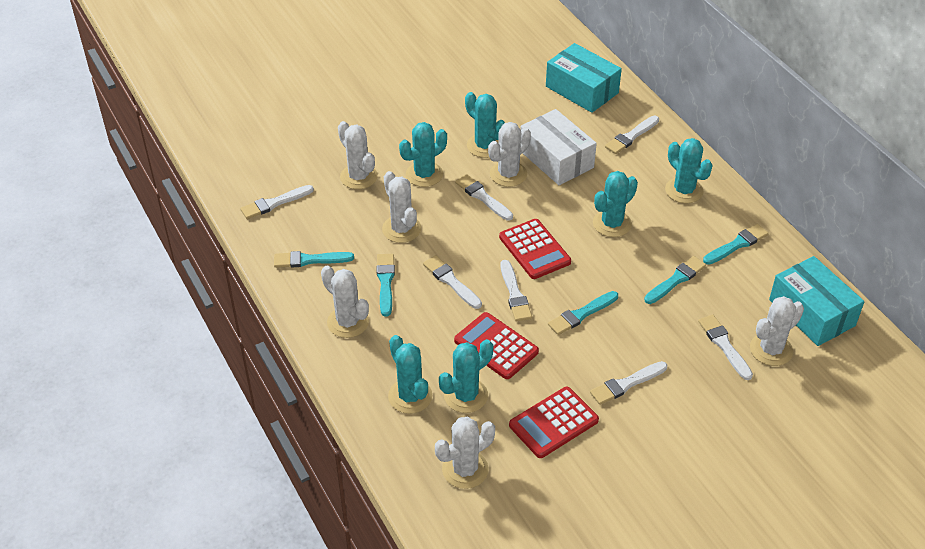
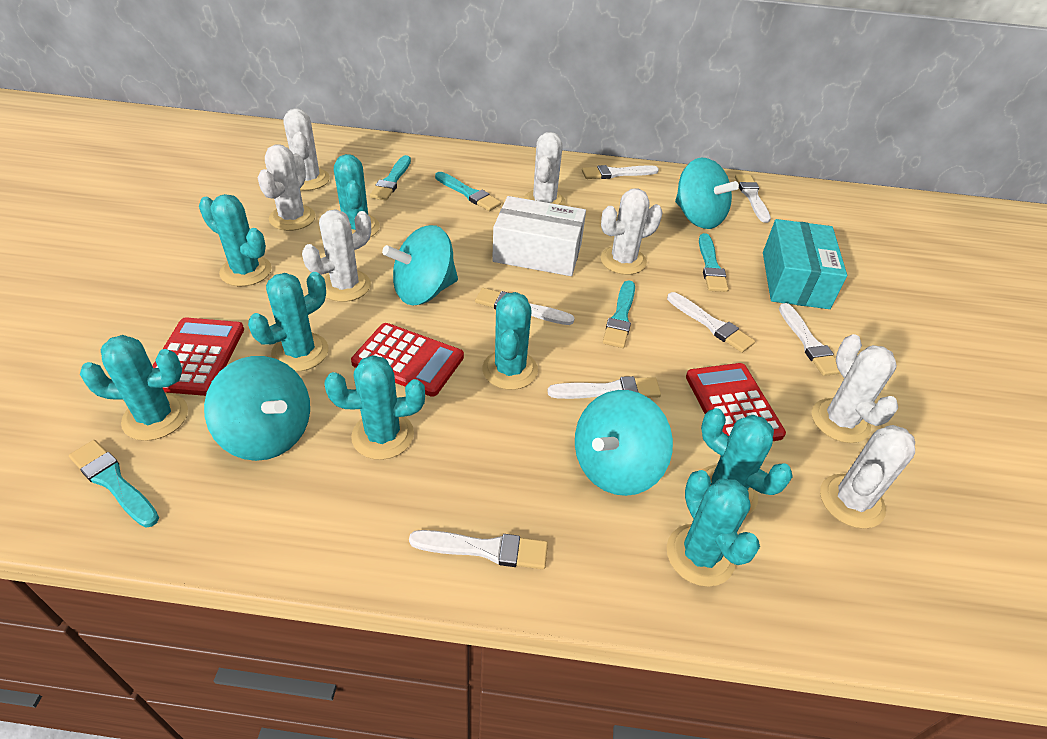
turquoise box: [546,43,622,113] [769,256,864,346] = 2 -> [763,219,847,309] = 1
turquoise cactus: [388,335,432,414] [399,122,447,187] [439,339,493,413] [465,92,505,158] [593,171,638,237] [665,138,713,203] = 6 -> [80,335,188,441] [199,194,272,286] [248,272,328,372] [324,355,425,460] [334,154,380,237] [482,292,538,390] [667,470,760,587] [701,408,793,516] = 8
turquoise spinning top: none = 0 -> [204,356,310,461] [382,225,458,305] [575,390,673,496] [675,158,739,229] = 4
white cactus: [321,265,369,338] [338,121,378,189] [382,171,421,243] [435,416,495,489] [488,122,531,187] [750,296,804,366] = 6 -> [258,144,315,231] [283,108,330,190] [302,210,371,302] [524,132,566,205] [600,188,662,275] [812,334,898,443] [820,425,915,529] = 7

